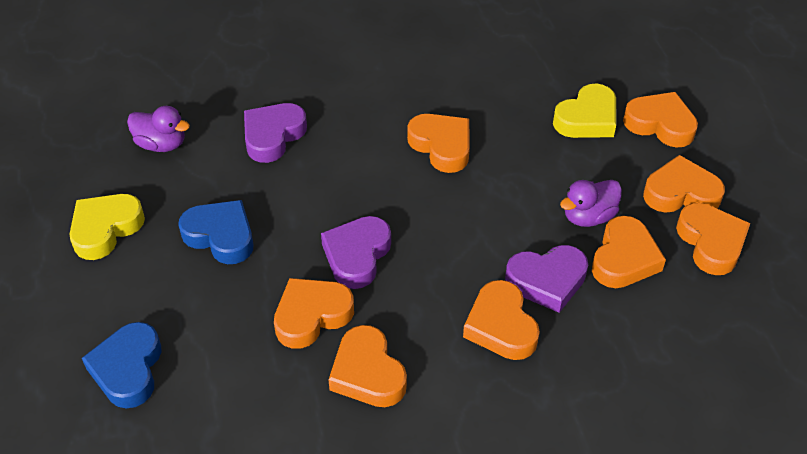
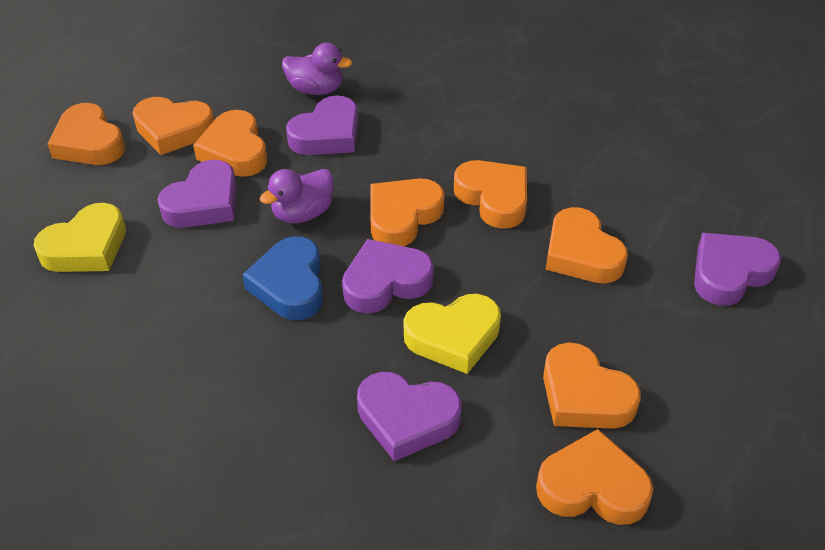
blue heart: [82,322,162,408] [178,200,253,264] = 2 -> [242,236,323,320] = 1
purple heart: [244,103,307,163] [321,216,391,289] [505,245,588,313] = 3 -> [157,160,237,228] [286,96,358,155] [342,239,434,314] [357,372,462,461] [694,233,781,306] = 5

